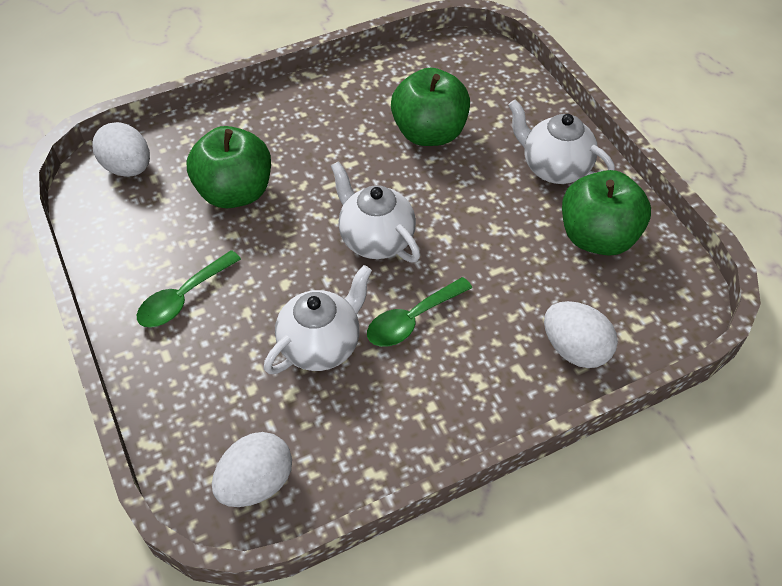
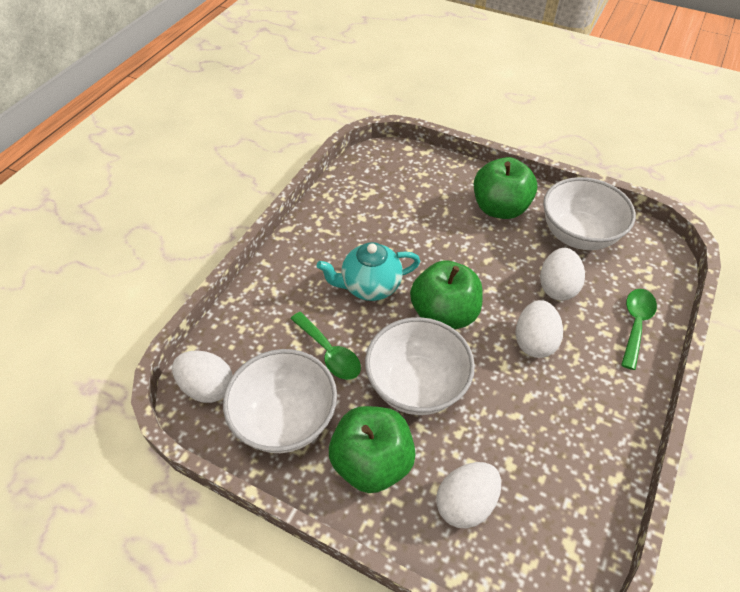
turquoise teapot: none = 0 -> [317,242,420,301] = 1
white bowl: none = 0 -> [223,349,337,453] [365,317,475,415] [543,177,636,250] = 3
white egg: [92,122,150,177] [212,432,292,507] [544,301,618,368] = 3 -> [172,351,232,403] [436,462,501,528] [515,300,563,358] [540,248,585,301] = 4
white teapot: [264,265,372,374] [331,161,420,262] [508,100,615,184] = 3 -> none = 0

